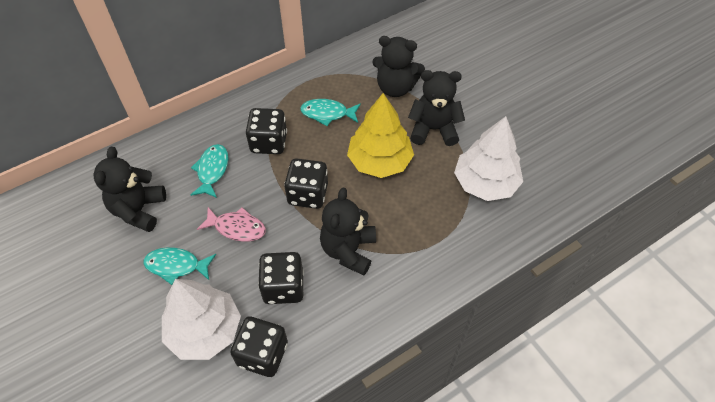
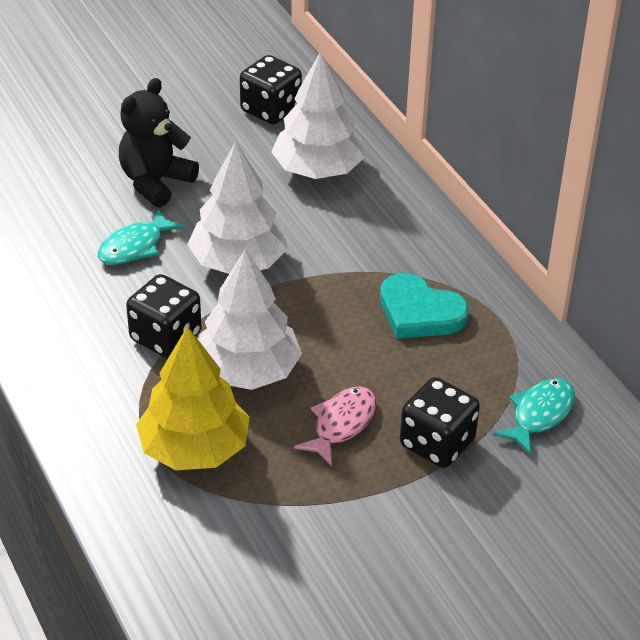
black dice: [230,316,288,377] [246,108,287,154] [258,252,304,304] [284,158,328,209] = 4 -> [126,274,202,358] [240,55,302,124] [400,377,480,468] = 3
black teddy bear: [93,147,166,232] [320,188,376,275] [372,36,425,97] [408,70,465,146] = 4 -> [119,78,199,207] = 1
turquoise fish: [143,247,216,285] [191,144,229,198] [300,99,361,126] = 3 -> [98,209,185,264] [493,378,575,455] = 2
turquoise heart: none = 0 -> [380,273,469,339] = 1
white tree: [162,279,241,360] [454,116,523,201] = 2 -> [187,141,288,274] [198,249,302,390] [271,51,365,179] = 3

